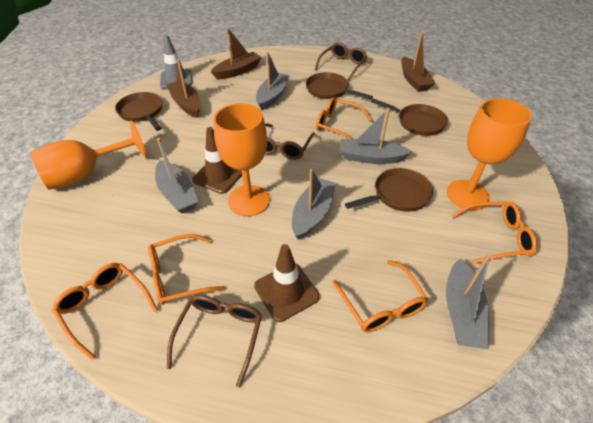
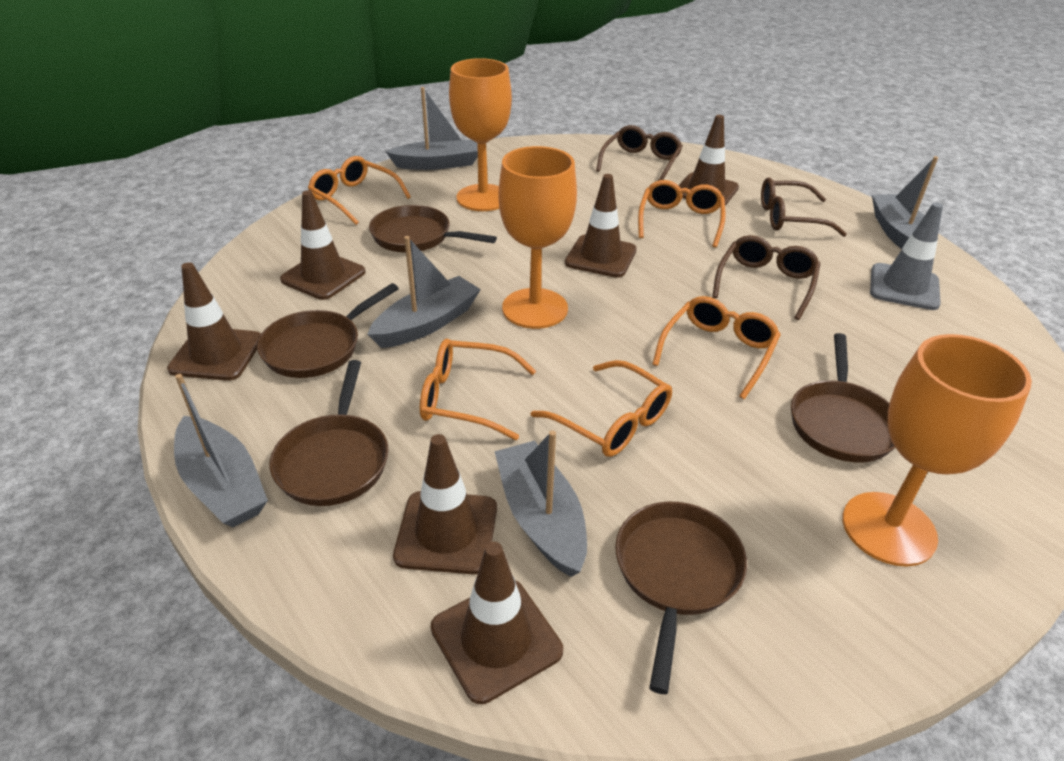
brown boat: [167,59,201,118] [211,27,262,80] [401,31,435,92] = 3 -> none = 0
brown pan: [115,92,162,131] [306,72,373,100] [345,168,433,212] [371,98,448,136] = 4 -> [257,283,399,378] [270,360,389,506] [369,205,497,253] [615,502,747,694] [791,333,896,463] = 5
brown traffic cone: [192,127,242,194] [254,244,320,322] = 2 -> [167,262,261,381] [280,190,366,300] [393,434,497,574] [431,542,563,704] [565,174,637,278] [678,115,739,206] = 6

